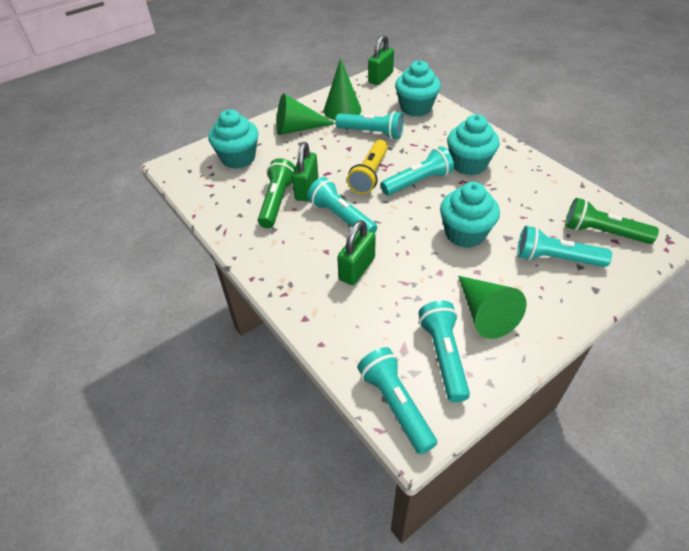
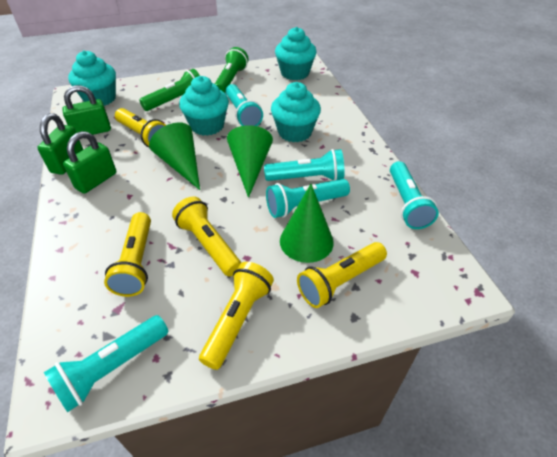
turquoise flashlight: [307,177,377,233] [335,111,404,139] [357,347,437,455] [381,146,454,195] [418,300,470,403] [517,226,612,267] = 6 -> [44,315,168,412] [226,84,263,126] [264,149,345,181] [266,179,350,218] [390,161,439,229] = 5
yellow flashlight: [347,140,388,194] = 1 -> [104,212,151,297] [115,108,166,147] [172,196,241,277] [199,262,274,370] [297,242,387,308] = 5

